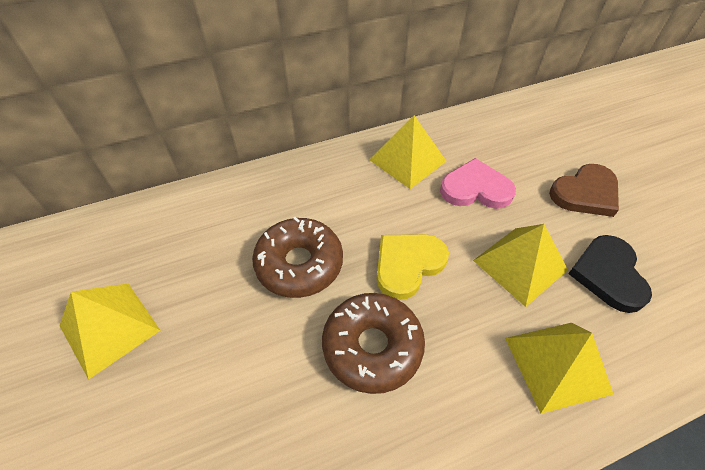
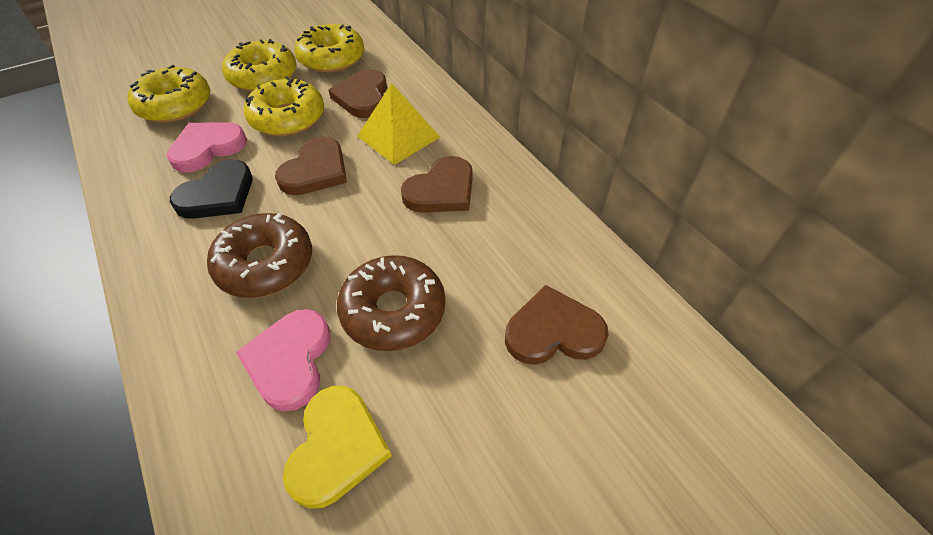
brown heart: [549,164,619,217] = 1 -> [275,137,347,195] [329,69,387,118] [401,156,473,213] [505,285,608,365] = 4
pink heart: [440,158,516,209] = 1 -> [167,122,247,173] [236,309,331,412] = 2
yellow donut: none = 0 -> [127,65,210,123] [222,39,297,92] [244,76,324,136] [294,24,364,73] = 4
yellow pyramid: [59,283,161,380] [370,115,446,189] [473,224,568,307] [505,323,614,414] = 4 -> [357,83,440,165] = 1

